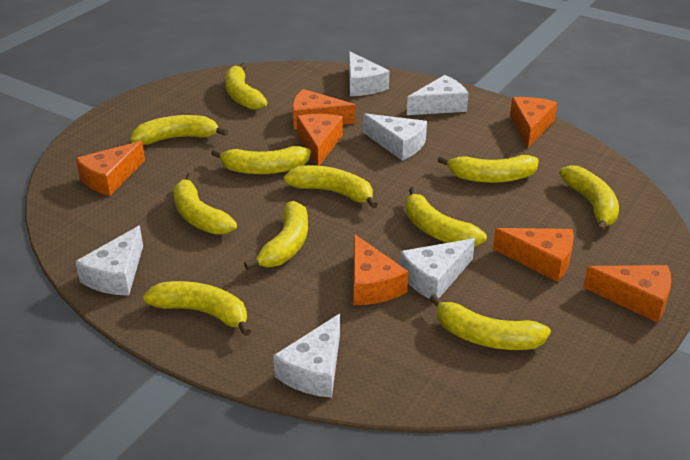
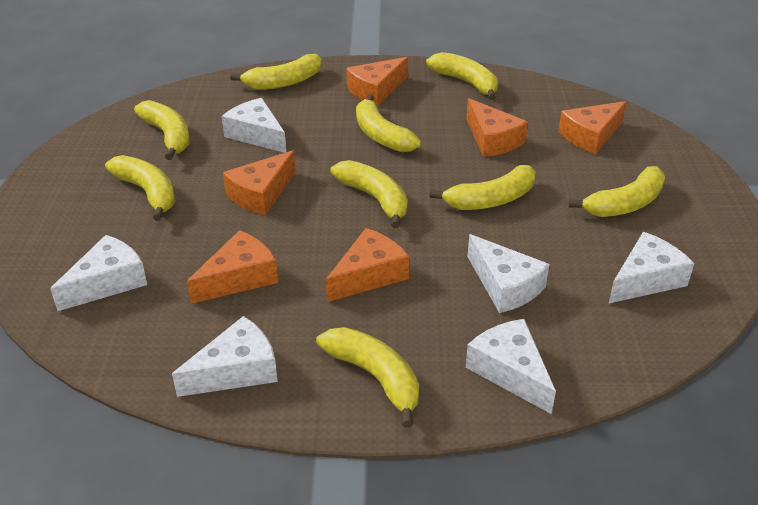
orange cheese: [76,141,145,196] [292,89,356,129] [297,114,343,166] [354,234,408,305] [493,228,574,282] [510,97,558,148] [583,265,672,323] = 7 -> [187,230,278,304] [223,150,296,215] [326,228,410,302] [346,57,408,106] [466,98,528,157] [558,101,626,154] = 6
yellow banana: [130,115,228,145] [143,281,251,336] [173,173,237,235] [211,146,311,174] [225,63,267,110] [244,201,308,270] [283,165,378,208] [405,187,487,246] [429,294,551,350] [438,155,539,183] [559,165,619,233] = 11 -> [105,155,175,221] [134,100,190,160] [230,54,322,90] [316,327,419,428] [330,160,408,228] [356,94,421,152] [426,52,498,100] [429,165,536,210] [568,166,665,217] = 9

